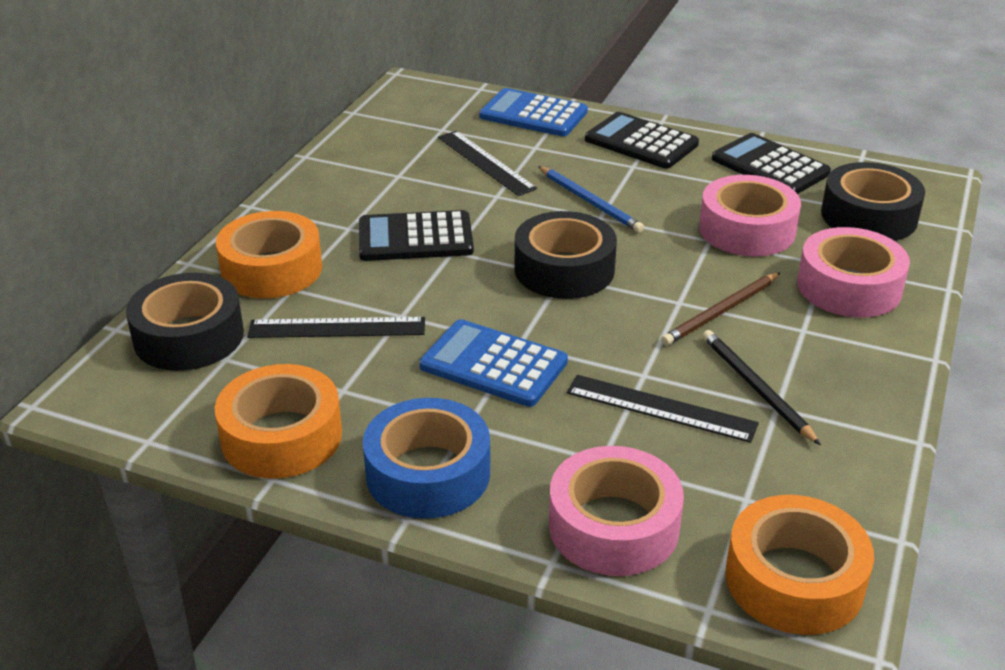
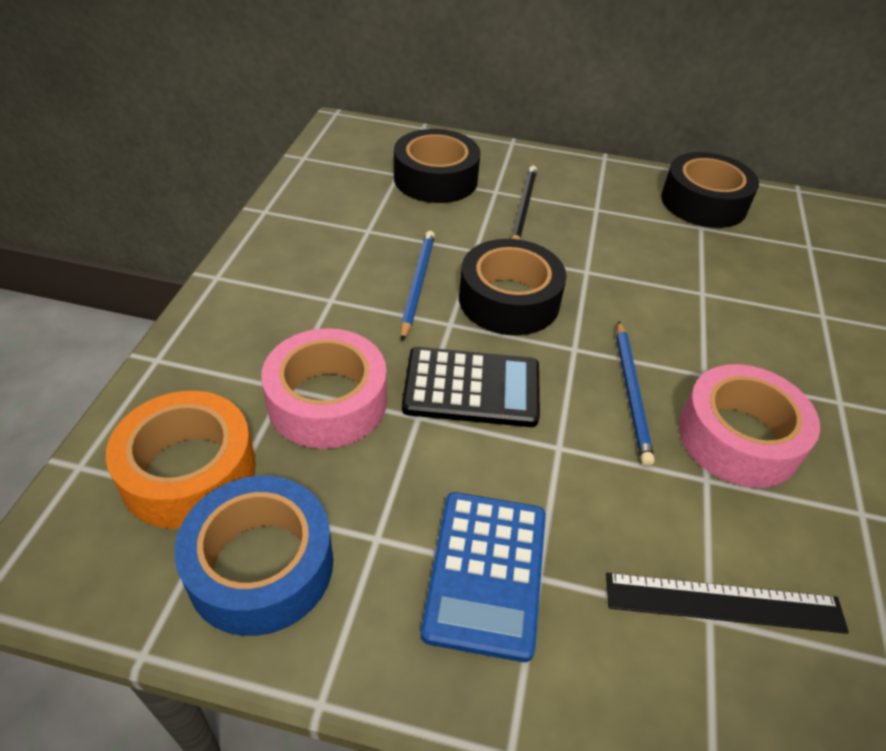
black calculator: [359,210,474,261] [585,112,699,169] [712,133,831,194] = 3 -> [402,347,540,427] = 1
black ruler: [247,317,425,338] [438,131,537,196] [567,375,759,443] = 3 -> [606,573,849,634] = 1
blue calculator: [419,319,568,407] [479,88,588,137] = 2 -> [421,492,546,662] = 1
blue pencil: [538,166,644,233] = 1 -> [401,231,435,341] [616,321,655,466] = 2
brown pencil: [661,273,780,346] = 1 -> none = 0
orange tape: [215,364,342,479] [216,211,322,298] [725,495,874,635] = 3 -> [106,391,256,529] = 1
pink tape: [549,446,684,576] [699,175,801,256] [797,227,910,317] = 3 -> [261,328,387,449] [679,364,820,488] = 2

